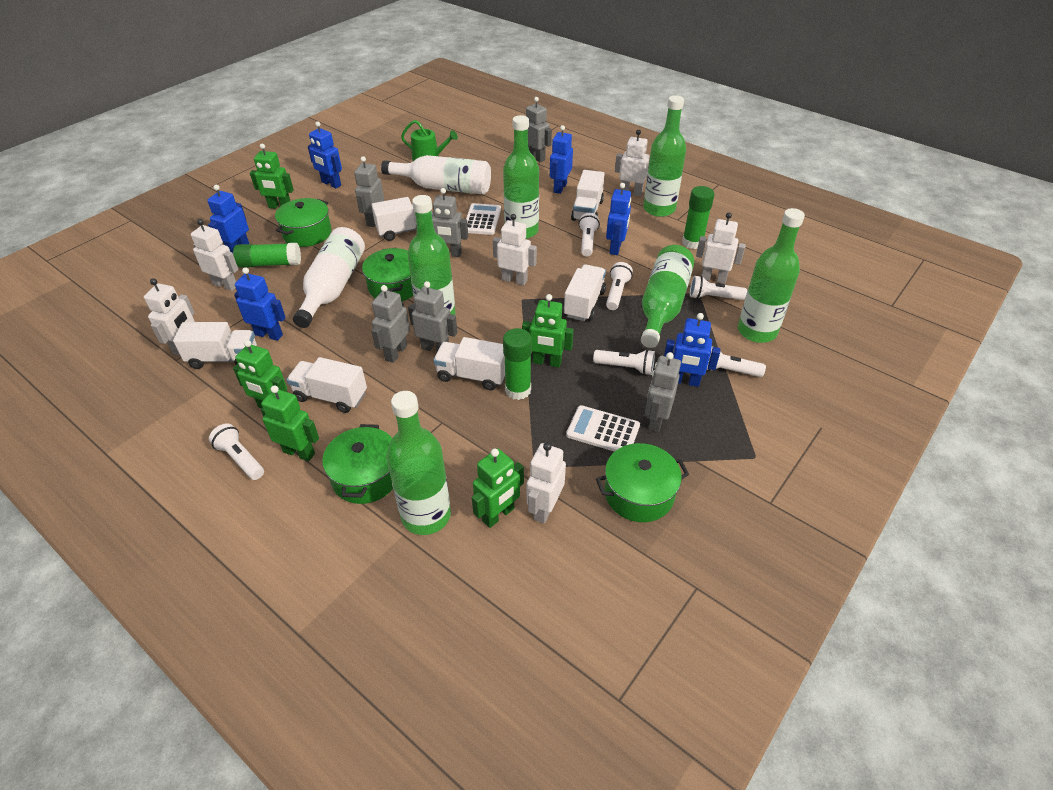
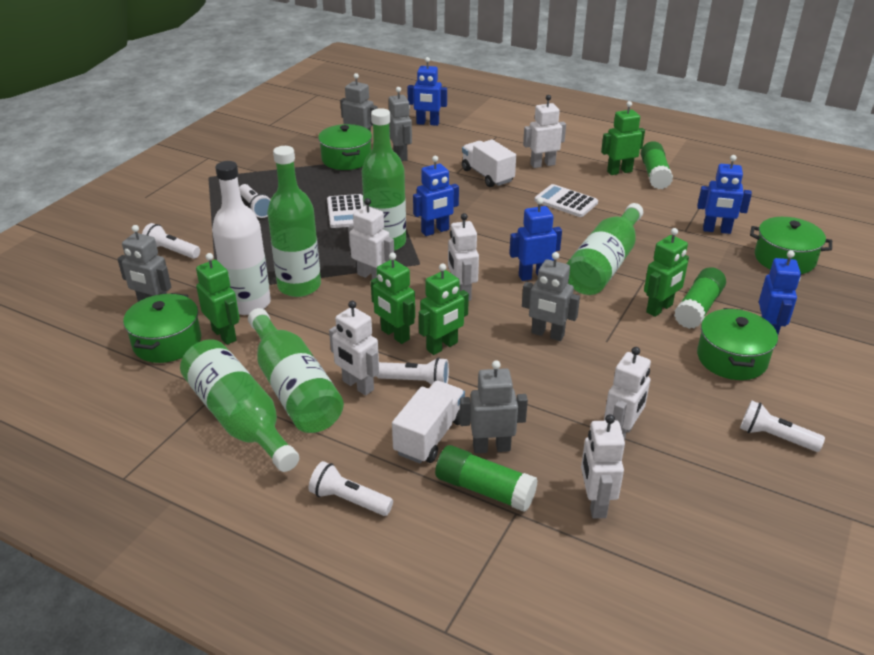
blue robot: [207,185,249,253] [234,267,286,341] [308,121,342,188] [550,125,573,194] [606,183,632,255] [664,313,721,387] = 6 -> [407,57,447,126] [413,156,459,236] [509,198,562,281] [697,155,752,234] [759,250,801,334] = 5
green bottle: [386,391,451,535] [407,195,456,315] [503,115,539,239] [641,245,694,348] [643,95,686,217] [738,208,805,343] = 6 -> [180,339,299,472] [248,308,344,433] [267,146,321,297] [362,108,406,251] [566,203,643,295] = 5
green watering can: [401,120,458,161] = 1 -> none = 0
grey robot: [354,156,384,227] [371,285,410,363] [408,281,457,352] [432,188,468,257] [526,97,552,162] [645,352,681,432] = 6 -> [118,225,171,302] [340,73,378,142] [389,87,412,161] [460,360,528,453] [522,252,580,341] = 5
white bottle: [293,227,365,328] [381,155,491,194] = 2 -> [212,161,271,315] = 1
white flashlight: [209,423,264,480] [579,213,600,257] [593,349,655,375] [606,262,633,310] [690,276,747,300] [707,346,766,377] = 6 -> [142,223,200,259] [239,184,271,218] [309,461,393,516] [376,357,449,385] [740,400,825,452] = 5
white truck: [173,322,257,369] [287,357,367,413] [371,197,433,241] [433,337,505,390] [563,264,606,321] [571,170,605,221] = 6 -> [392,381,465,463] [462,139,516,187] = 2

